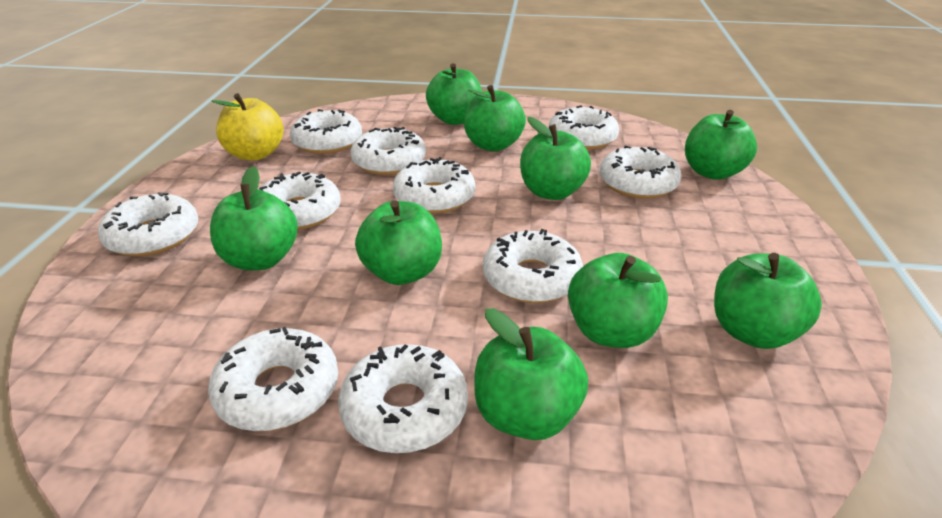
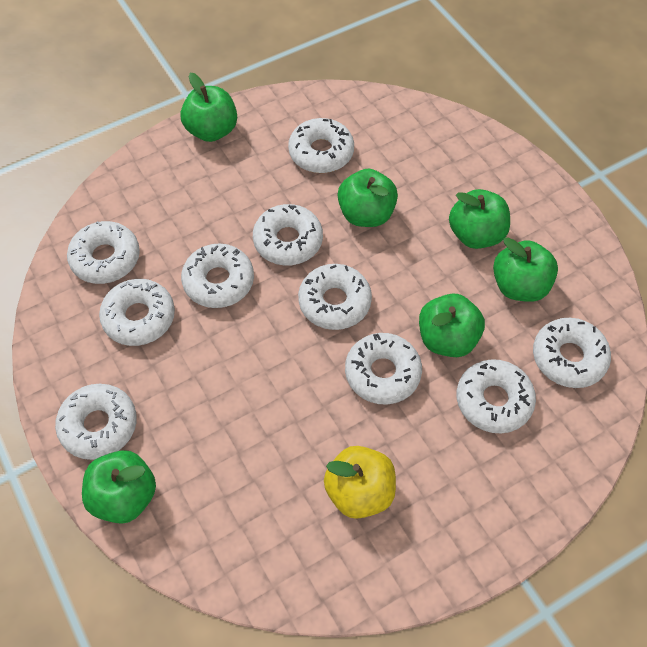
green apple: [210,166,298,270] [355,200,442,285] [426,63,482,125] [464,85,526,151] [474,308,588,440] [520,117,591,200] [568,253,668,348] [685,110,757,180] [714,253,822,349] = 9 -> [82,450,156,524] [180,73,237,142] [338,168,398,227] [419,294,485,357] [449,189,510,249] [493,237,558,302] = 6

